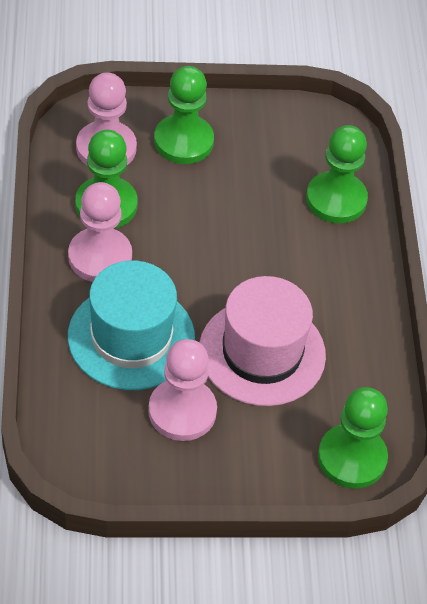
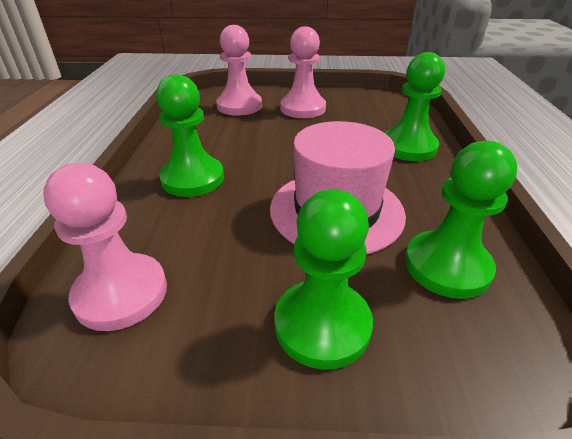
turquoise hat: [68,261,195,390] = 1 -> none = 0

